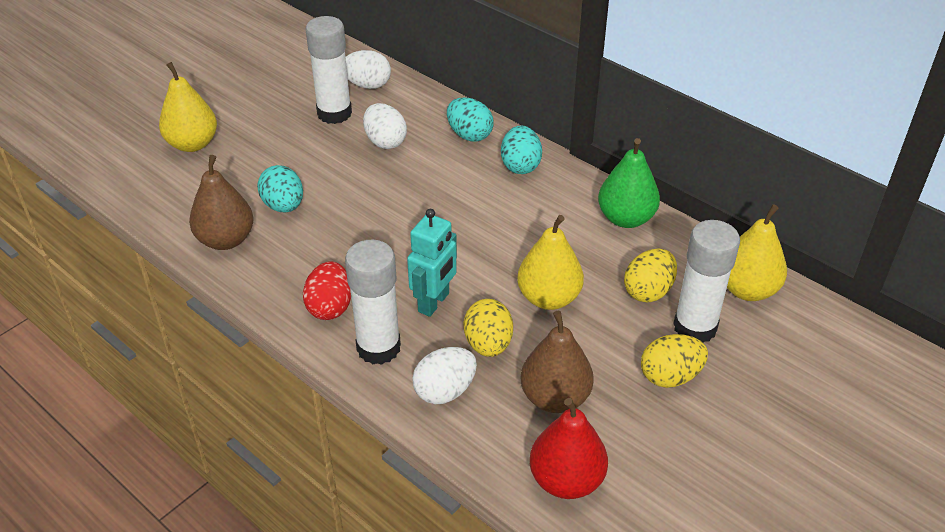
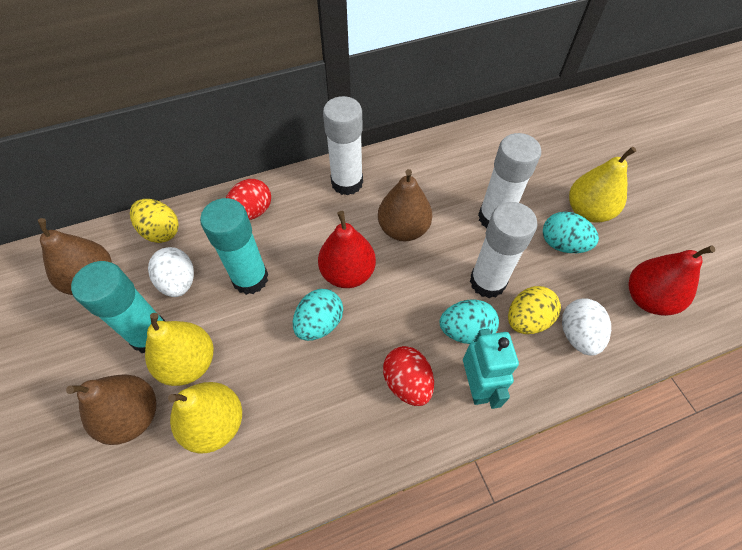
brown pear: [189,155,254,250] [521,311,594,413] = 2 -> [38,218,112,295] [66,374,156,445] [378,169,432,241] = 3
green pear: [598,138,660,228] = 1 -> none = 0
red egg: [303,261,351,320] = 1 -> [226,179,271,220] [383,346,434,406] = 2
red pear: [530,398,608,499] = 1 -> [318,211,376,288] [628,245,715,316] = 2
turquoise glue stick: none = 0 -> [71,261,165,353] [200,198,268,295] = 2
white egg: [346,50,391,89] [363,103,407,149] [412,347,477,404] = 3 -> [148,247,194,297] [562,298,611,356] = 2
yellow egg: [464,299,513,357] [624,248,677,302] [641,334,708,388] = 3 -> [130,199,179,243] [508,286,561,334] = 2

